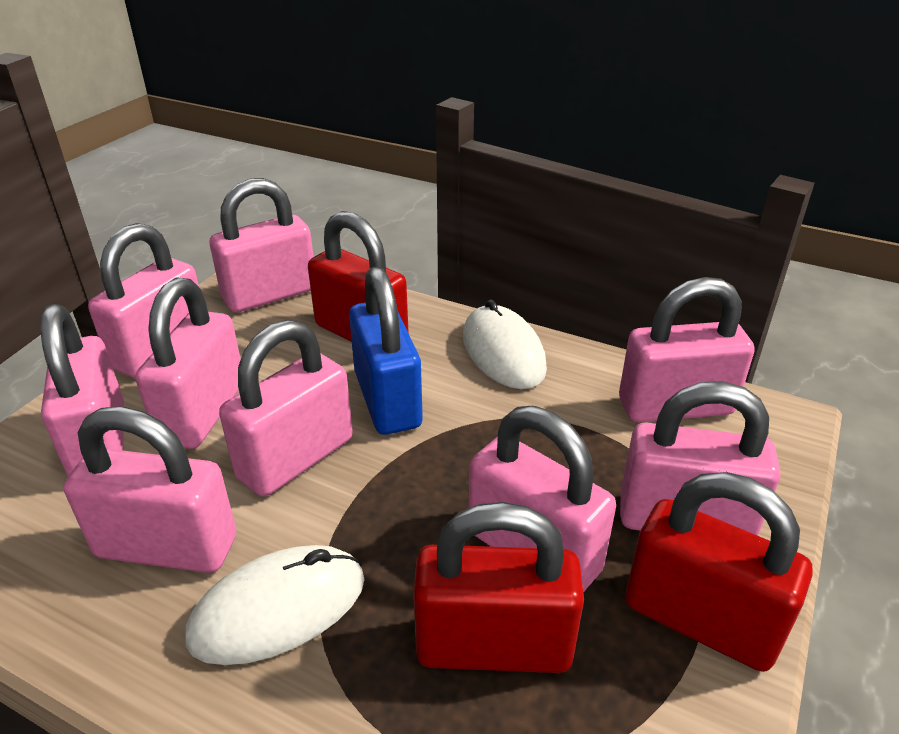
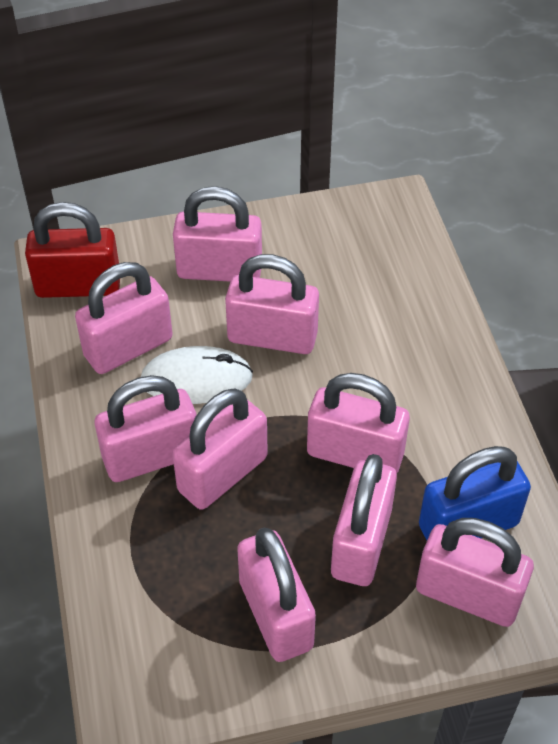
red padlock: [308,211,409,342] [413,502,584,673] [625,472,813,672] = 3 -> [25,202,120,298] = 1
white mouse: [185,545,365,665] [463,299,547,389] = 2 -> [141,346,253,404] = 1

